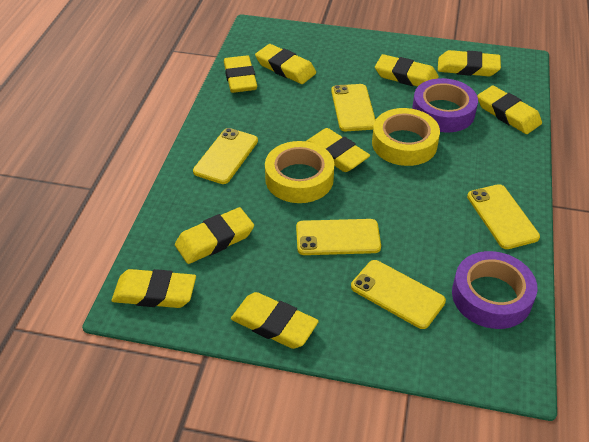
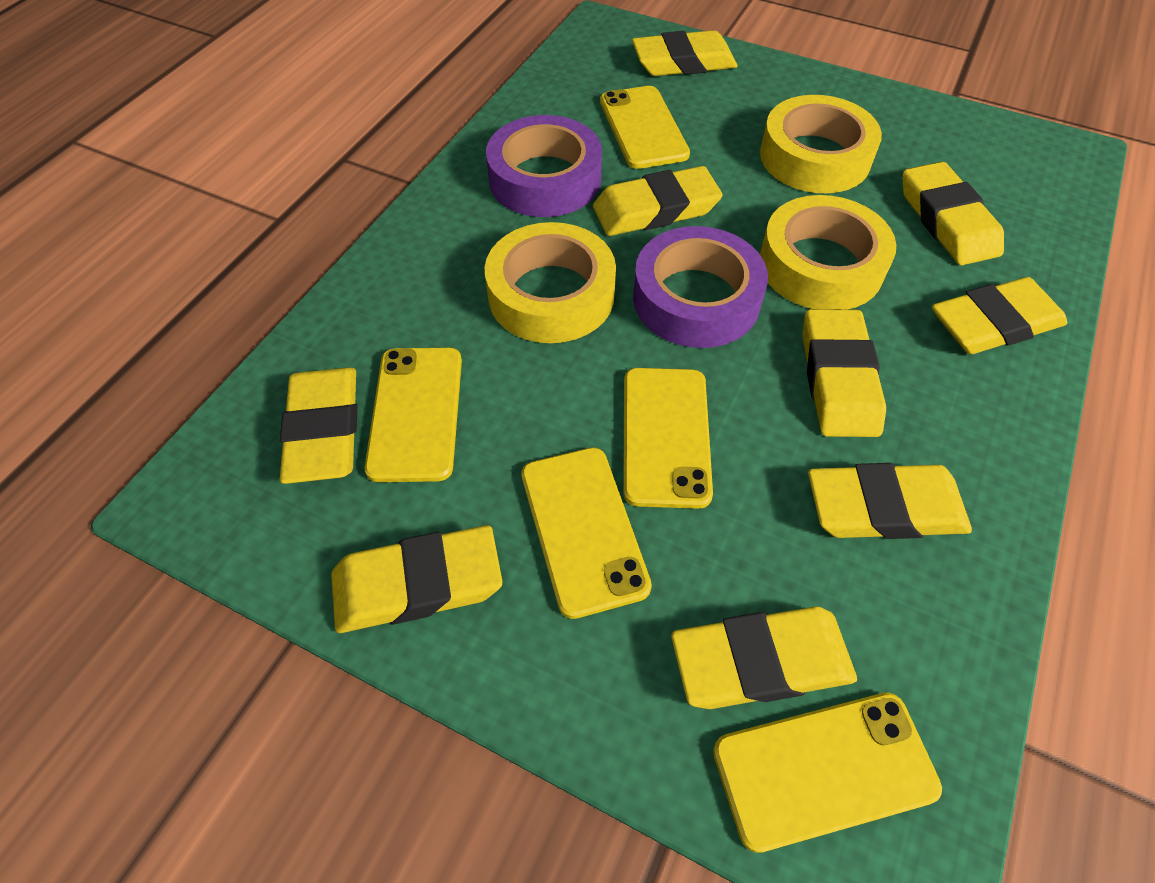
yellow tape: [265,141,334,203] [372,108,440,166] = 2 -> [485,222,616,343] [760,95,882,193] [760,195,897,309] = 3

